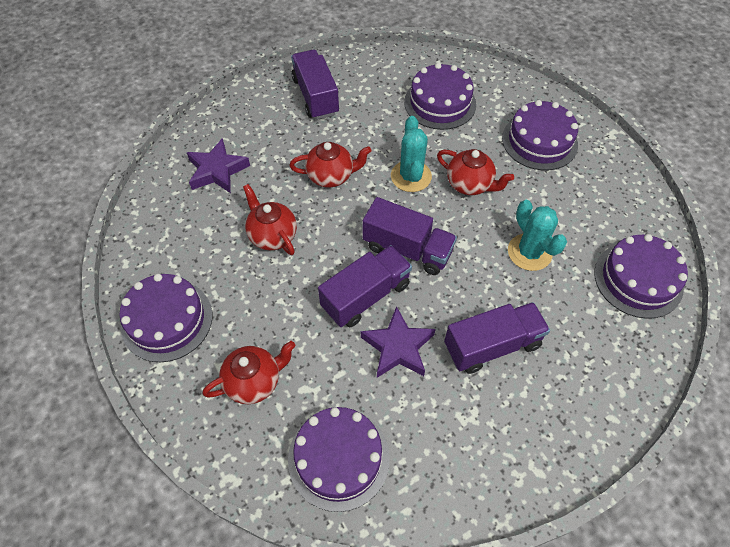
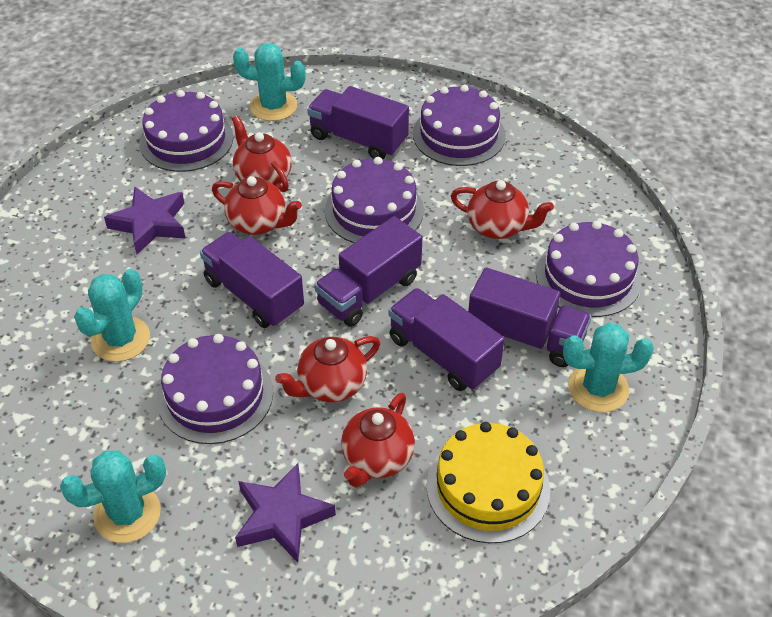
purple truck: [291,49,339,120] [318,245,412,327] [363,197,457,275] [444,302,550,374] = 4 -> [200,232,304,328] [307,86,409,159] [315,216,422,327] [389,288,505,391] [468,267,592,367] = 5
red teapot: [203,341,295,404] [243,184,297,255] [289,142,371,188] [437,149,514,195] = 4 -> [212,176,302,235] [232,116,292,192] [275,336,380,402] [341,393,415,487] [451,180,554,239] = 5
turquoise cactus: [391,116,432,192] [508,200,567,271] = 2 -> [60,450,166,543] [74,269,150,362] [233,43,306,121] [563,323,654,412] = 4
yellow cake: none = 0 -> [427,422,550,543] = 1

